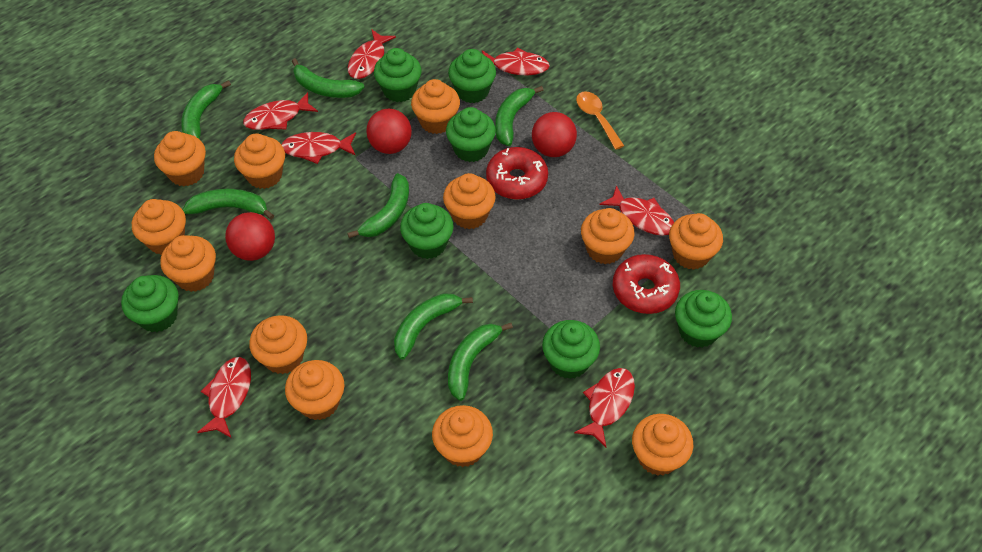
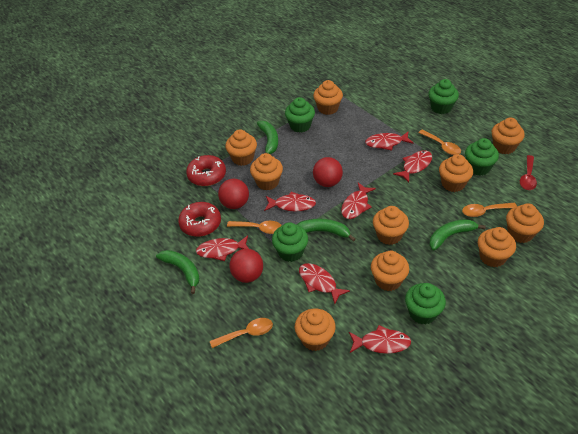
green banana: [181,80,231,139] [183,189,274,220] [292,58,365,98] [347,173,409,238] [394,293,473,360] [448,323,513,401] [495,86,543,146] = 7 -> [156,250,200,294] [257,121,278,154] [297,219,356,242] [429,219,486,251] = 4
green cupcake: [121,275,179,332] [374,48,422,102] [400,203,454,259] [446,107,496,162] [448,49,496,103] [542,320,600,379] [675,290,732,348] = 7 -> [272,222,308,262] [285,97,315,133] [405,283,446,325] [429,79,459,114] [465,138,499,175] = 5
orange cupcake: [132,199,186,255] [154,131,206,186] [160,235,216,292] [234,133,285,189] [249,315,307,374] [285,360,345,420] [411,79,460,134] [432,405,493,467] [443,173,496,229] [581,208,635,264] [632,414,693,476] [669,213,723,270] = 12 -> [225,129,257,166] [250,153,283,190] [295,309,336,351] [313,80,343,115] [371,251,409,291] [373,206,409,245] [439,154,473,192] [478,227,516,267] [492,117,525,154] [506,203,544,243] = 10
orange spoon: [576,91,624,150] = 1 -> [210,318,273,348] [227,221,282,234] [418,130,461,155] [462,203,517,217] = 4
red spoon: none = 0 -> [520,155,537,190] = 1

